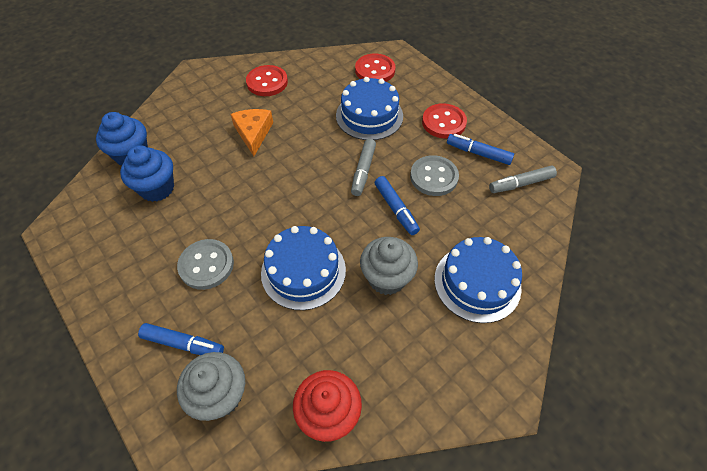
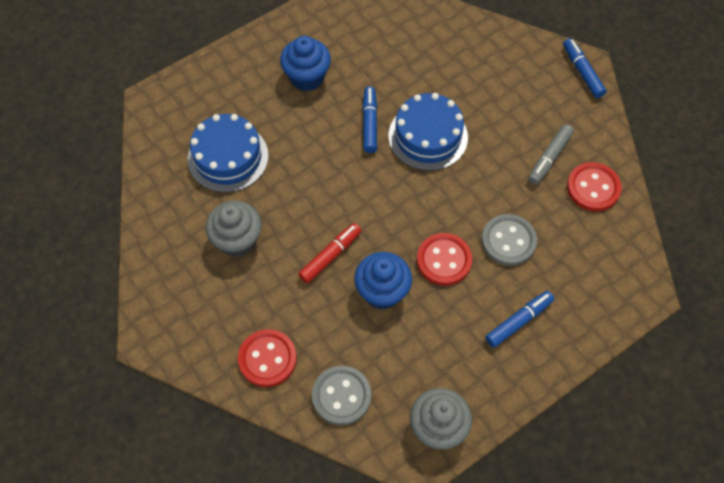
blue cake: [261,226,346,310] [336,77,403,140] [434,237,522,323] = 3 -> [188,114,269,193] [389,93,468,171] = 2
grey marker: [351,139,376,196] [489,166,557,193] = 2 -> [528,124,574,185] = 1
orange cheese: [231,109,273,156] = 1 -> none = 0
red cupcake: [293,370,362,442] = 1 -> none = 0
red marker: none = 0 -> [298,223,362,284] = 1

